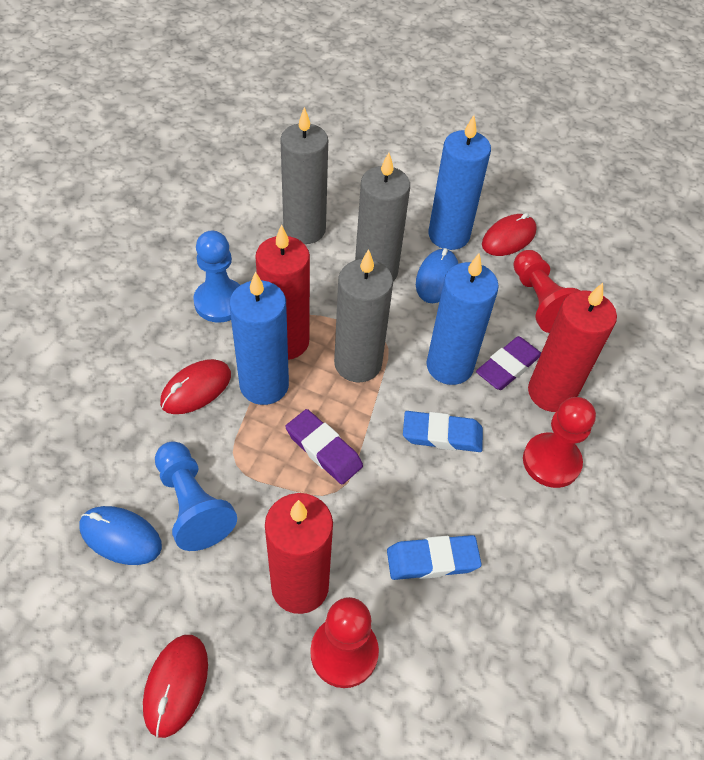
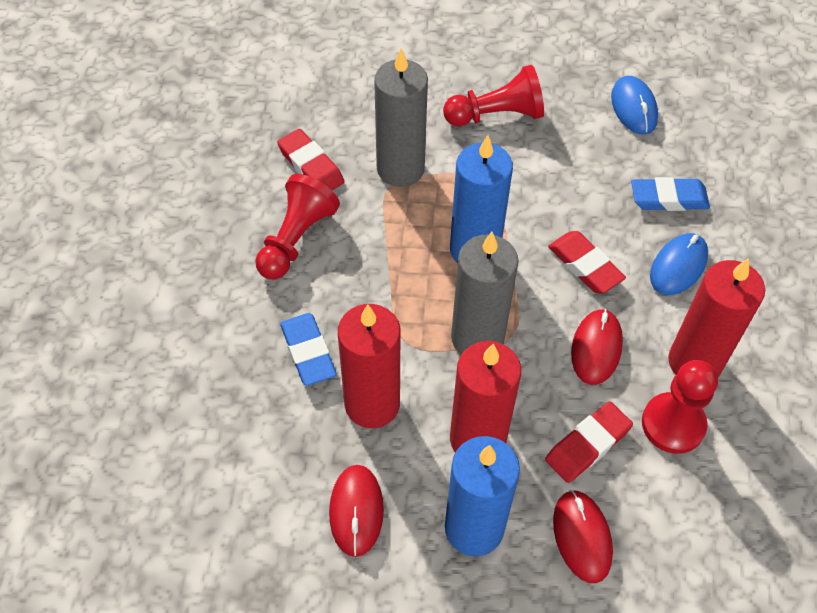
blue candle: [229,271,289,405] [426,253,499,385] [428,115,491,250] = 3 -> [445,436,520,556] [450,135,513,263] = 2
blue pawn: [155,441,237,551] [193,231,240,323] = 2 -> none = 0
grey candle: [280,107,328,244] [334,249,393,382] [355,152,410,282] = 3 -> [374,48,428,187] [451,232,519,354] = 2
purple eraser: [286,409,363,484] [476,336,541,390] = 2 -> none = 0
red eraser: none = 0 -> [277,129,344,190] [545,402,633,483] [548,231,626,293] = 3

